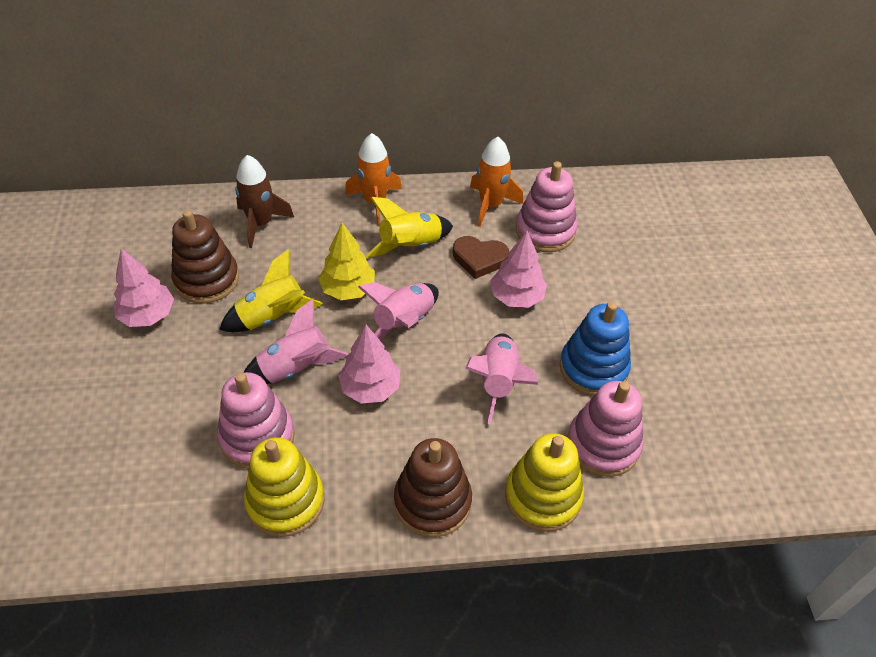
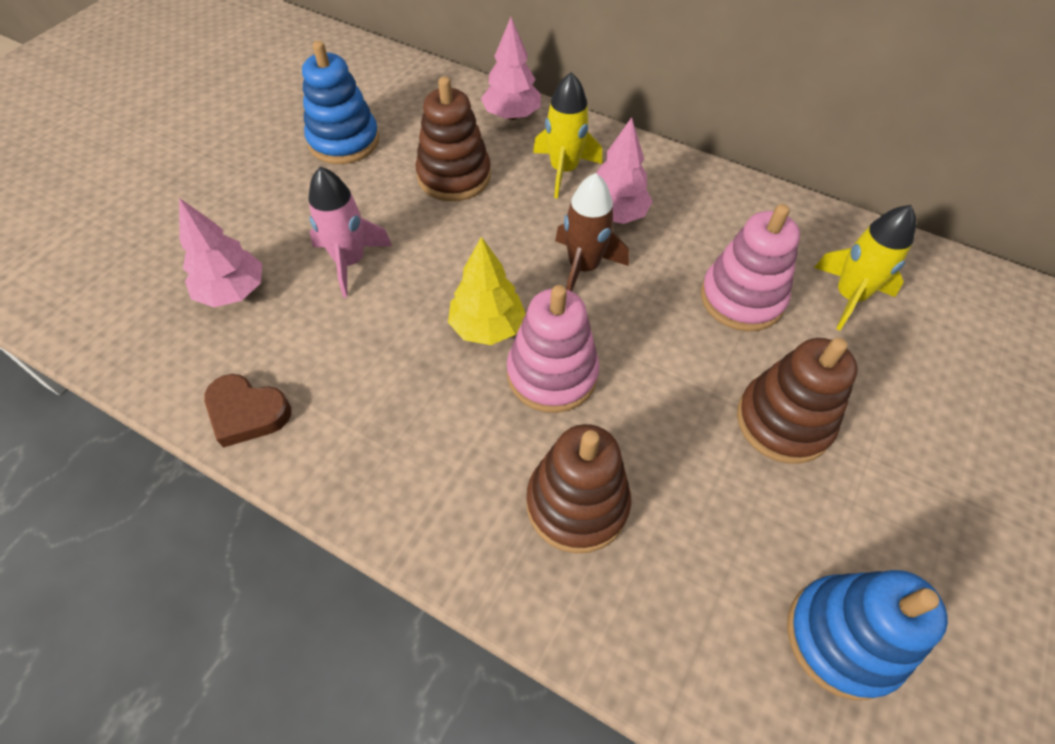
blue stacking toy: [560,302,631,396] = 1 -> [302,41,379,164] [787,570,948,700] = 2
brown stacking toy: [171,210,239,304] [394,438,472,537] = 2 -> [415,77,491,201] [526,424,631,553] [737,338,858,464] = 3
orange rocket: [345,133,402,225] [470,137,523,227] = 2 -> none = 0
pink rocket: [244,299,348,384] [358,282,439,341] [465,333,538,425] = 3 -> [308,167,392,298] = 1
pink stacking toy: [217,372,295,469] [516,161,578,252] [567,381,644,477] = 3 -> [507,285,599,413] [701,204,800,331] = 2
yellow stacking toy: [244,437,324,537] [505,433,584,532] = 2 -> none = 0

